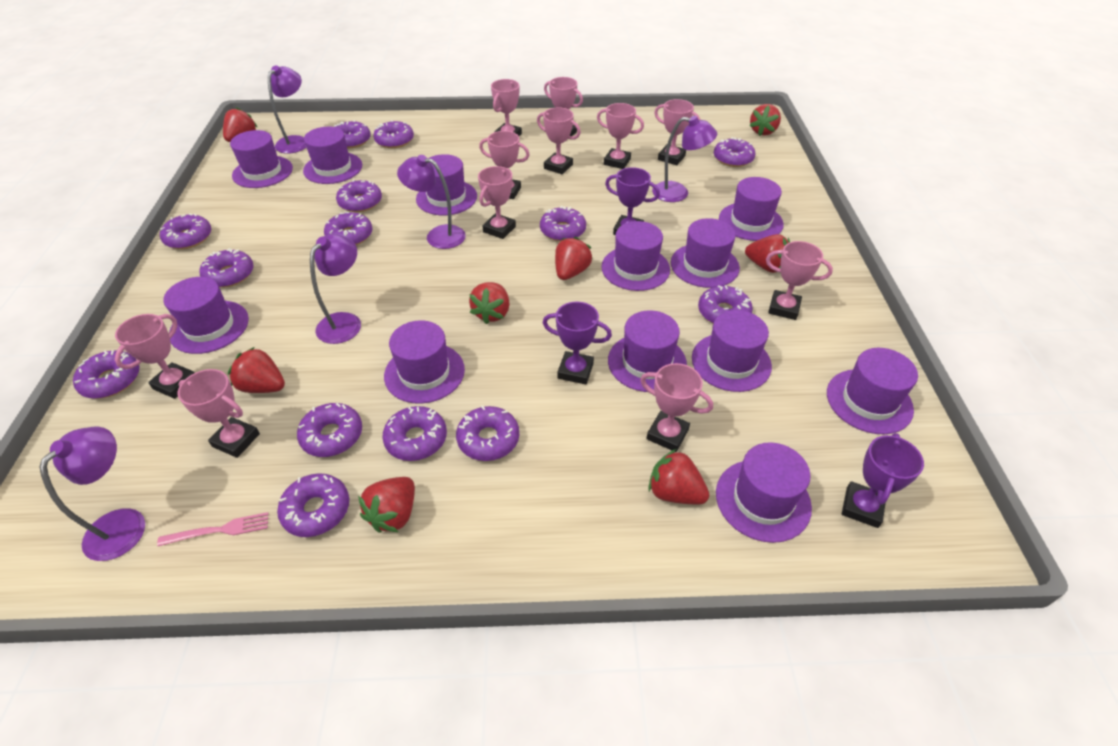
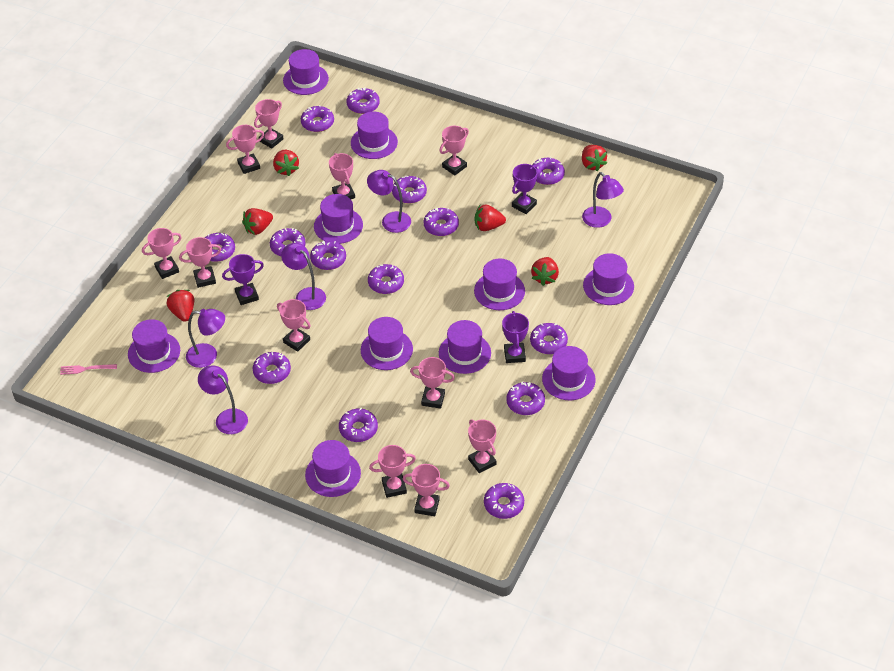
purple hat: [164,277,249,354] [230,130,293,188] [303,127,362,184] [384,320,465,404] [416,154,477,215] [601,221,670,291] [608,310,687,392] [671,218,740,288] [692,310,772,392] [716,442,812,543] [719,177,784,241] [827,348,918,434] = 12 -> [128,319,180,373] [283,49,329,95] [305,440,361,497] [314,194,363,244] [351,112,398,159] [361,317,413,370] [439,320,491,374] [474,259,525,310] [542,346,596,400] [583,253,634,305] = 10
red strawberry: [223,107,258,142] [228,347,285,393] [358,477,415,533] [469,282,510,324] [555,237,592,280] [648,449,709,504] [745,234,790,273] [749,104,781,136] = 8 -> [167,290,194,322] [242,208,273,235] [273,150,299,176] [475,205,506,231] [531,257,559,286] [582,145,607,171] = 6

